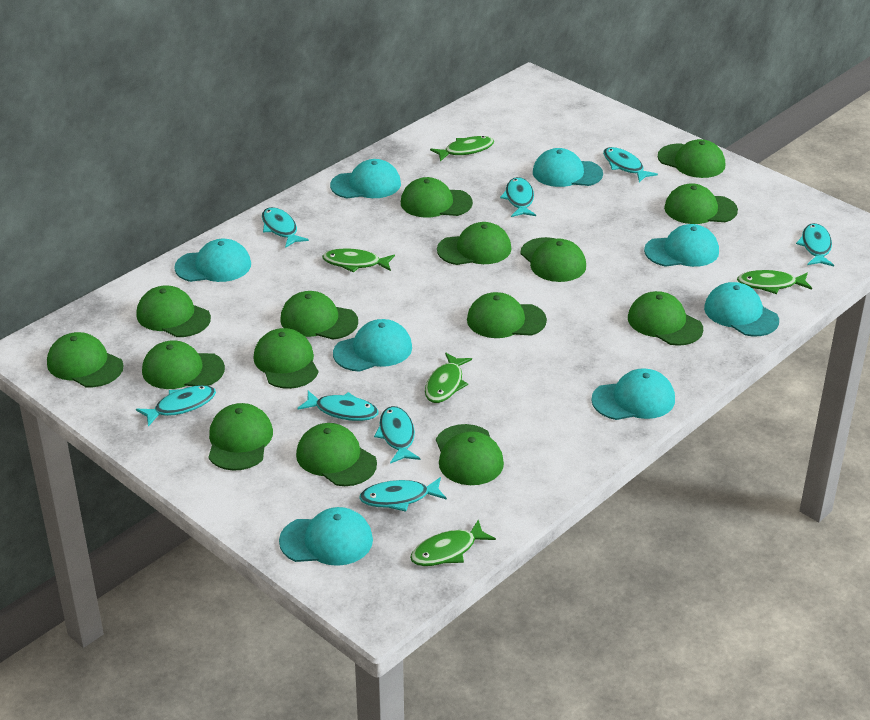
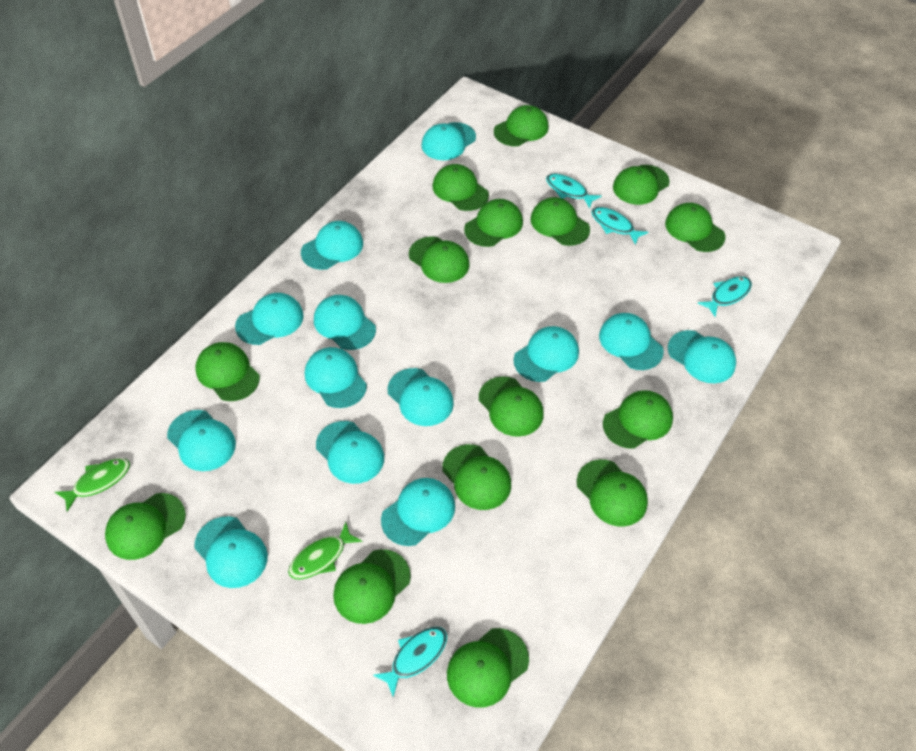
green fish: [322,248,395,273] [410,519,496,566] [425,353,472,403] [430,136,494,162] [737,270,812,294] = 5 -> [55,458,130,512] [288,522,363,580] = 2
turquoise cap: [174,239,251,282] [279,507,373,566] [330,159,401,198] [333,319,412,372] [533,148,603,187] [591,368,675,420] [644,224,719,267] [704,282,779,336] = 8 -> [167,410,236,471] [194,516,268,588] [235,293,304,345] [301,221,363,270] [305,347,367,408] [314,295,376,350] [316,421,384,484] [381,478,455,546] [387,368,454,426] [421,122,476,160] [513,326,579,382] [599,313,664,370] [668,330,736,383] = 13
turquoise fish: [136,385,216,427] [262,207,309,248] [297,391,379,421] [359,477,447,512] [374,406,420,464] [500,177,536,217] [603,147,658,182] [796,223,834,266] = 8 -> [373,627,447,697] [546,174,602,208] [591,207,648,245] [697,276,752,317] = 4

